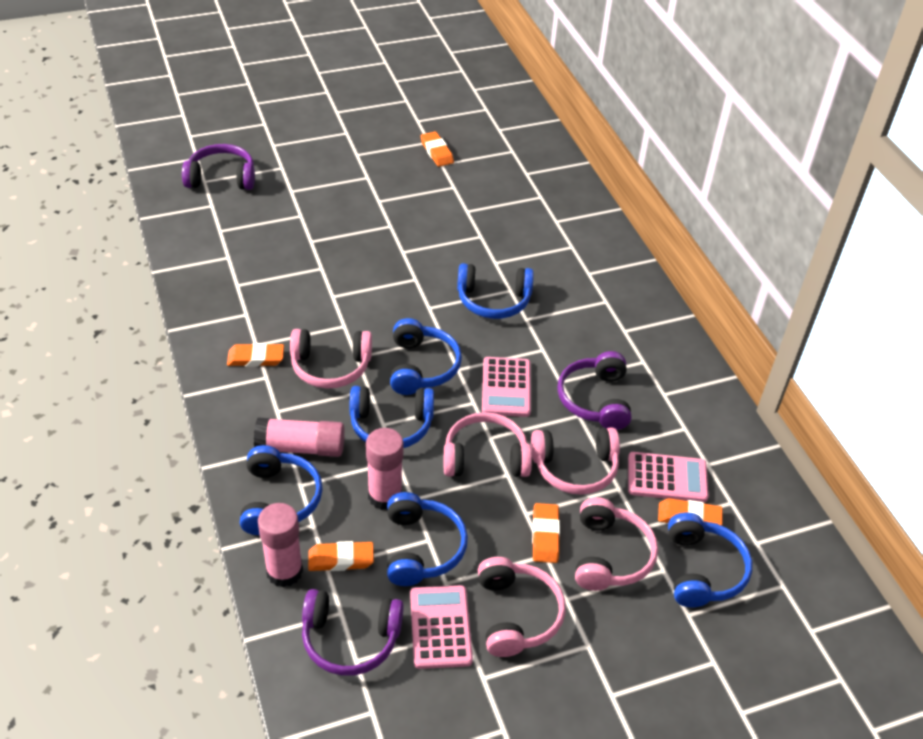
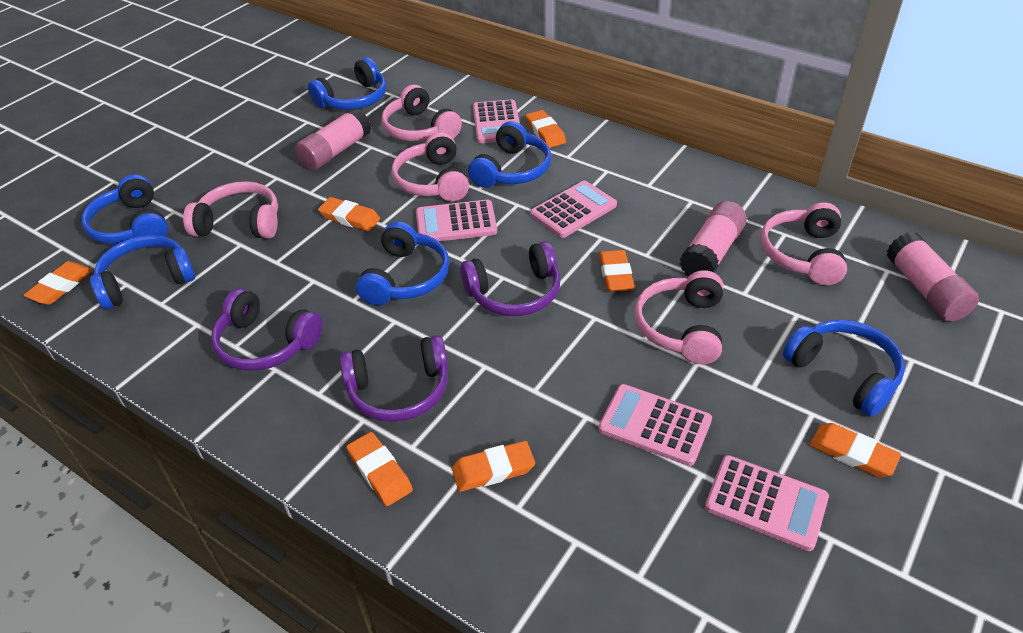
orange eraser: [227,343,284,367] [308,541,374,571] [420,131,454,167] [532,503,560,563] [658,498,723,526] = 5 -> [23,261,93,305] [318,197,380,231] [346,432,413,506] [452,441,535,492] [525,110,566,148] [599,250,635,292] [810,423,901,477] = 7
pink calculator: [410,585,473,669] [482,357,531,417] [628,452,709,502] = 3 -> [416,200,497,241] [473,99,520,143] [530,181,617,238] [598,384,712,466] [705,455,829,551] = 5

